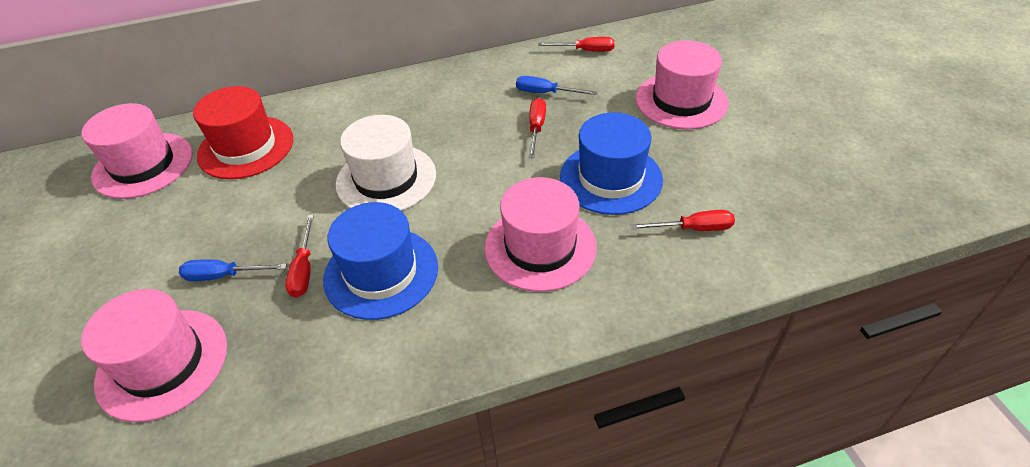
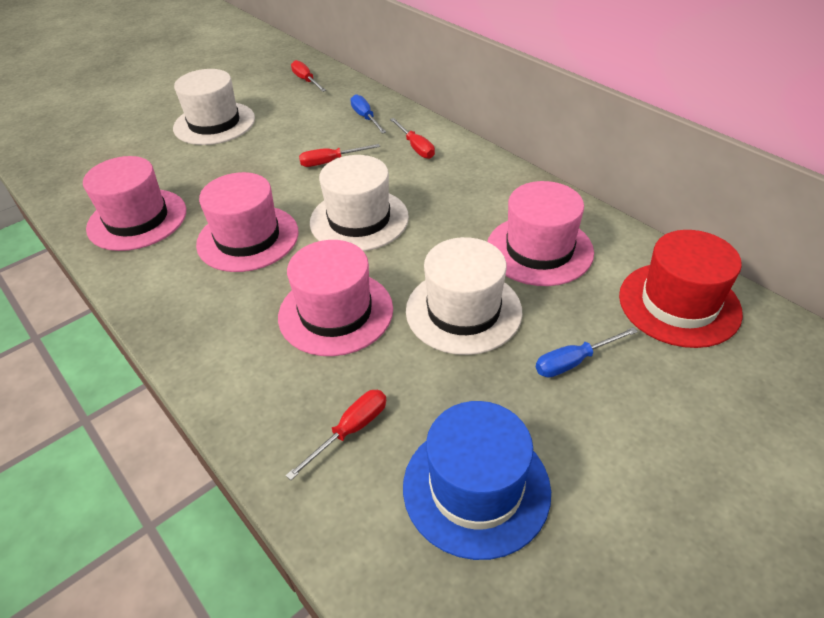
blue hat: [323,202,438,320] [560,112,663,215] = 2 -> [403,401,551,560] = 1
white hat: [336,115,436,211] = 1 -> [173,69,255,145] [310,155,409,251] [406,237,523,355] = 3

